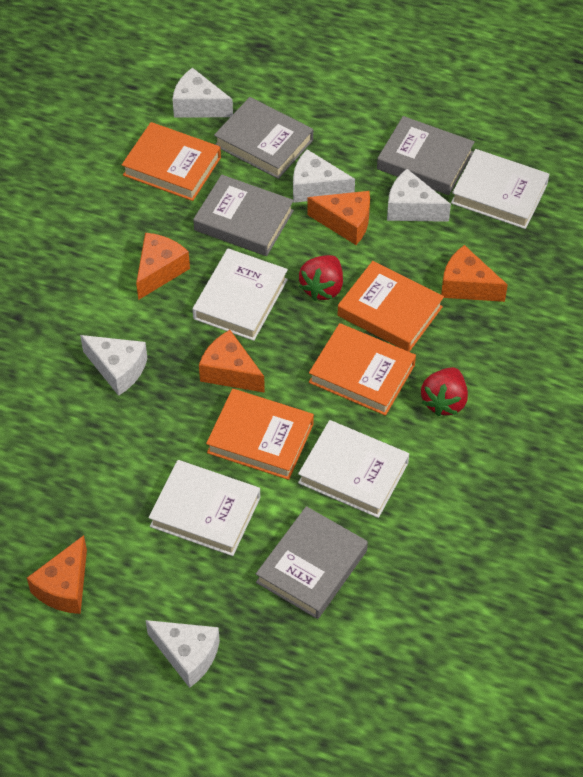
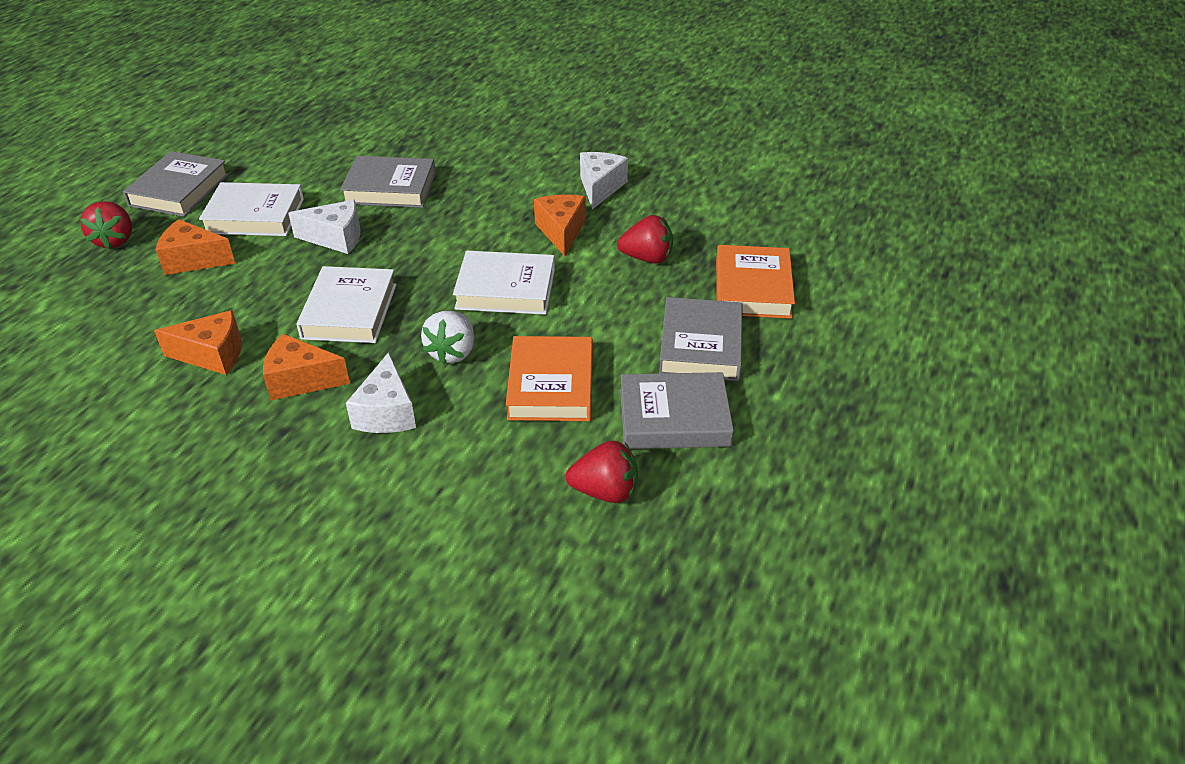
orange book: [122,122,221,201] [206,389,314,480] [309,323,416,416] [338,261,444,352] = 4 -> [506,336,593,421] [716,245,795,319] = 2
orange cheese: [27,535,87,614] [136,233,190,300] [199,330,265,393] [307,191,370,245] [441,245,508,302] = 5 -> [154,310,242,375] [156,219,235,275] [263,334,350,400] [534,194,586,256] = 4
red strawberry: [299,255,343,301] [421,367,468,416] = 2 -> [80,201,132,249] [566,441,638,503] [617,215,673,264] = 3
white book: [149,460,260,556] [193,248,288,341] [298,420,409,518] [451,149,549,229] = 4 -> [199,182,304,236] [297,266,397,343] [453,251,555,315] = 3
white cheese: [80,335,148,396] [145,620,220,688] [172,68,233,118] [293,149,355,203] [387,169,451,222] = 5 -> [288,200,360,254] [346,352,416,433] [580,152,628,209] = 3
white strawberry: none = 0 -> [421,311,475,365] = 1

